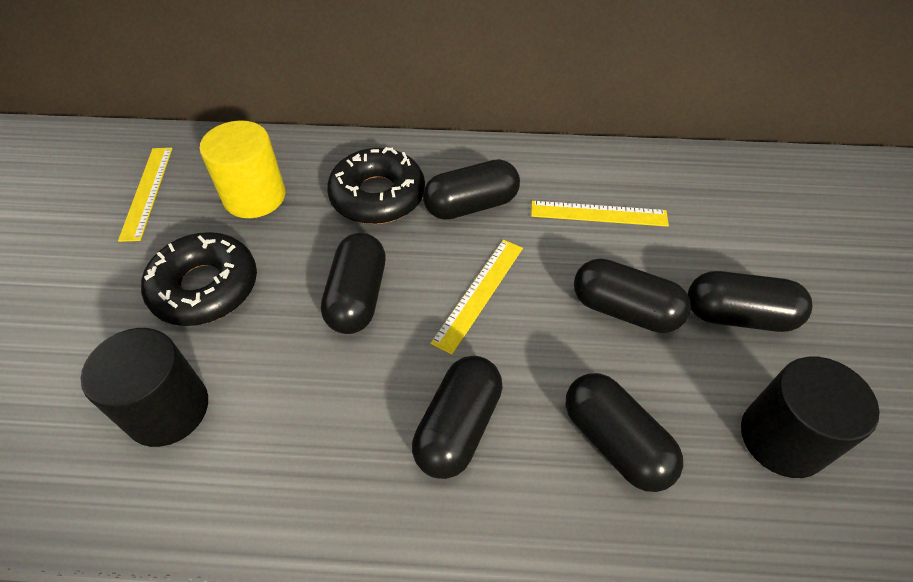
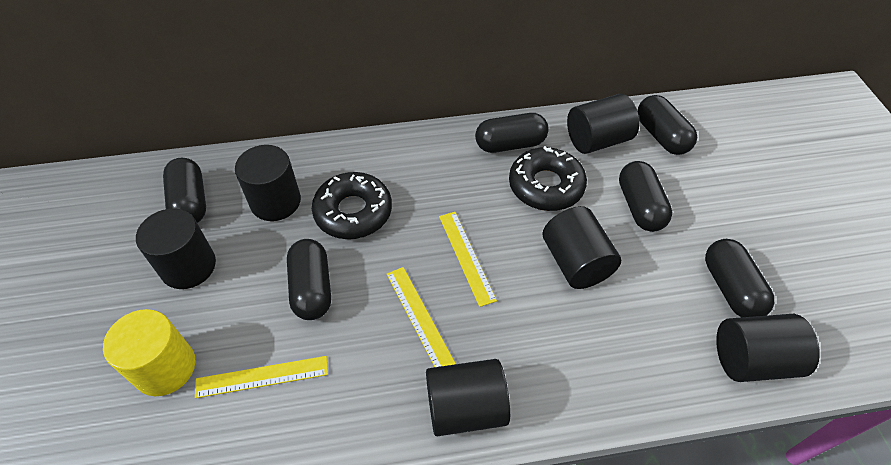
black cylinder: [81,328,208,447] [741,357,880,478] = 2 -> [136,208,216,289] [235,145,301,221] [426,359,510,436] [542,206,621,289] [567,94,639,154] [716,314,820,382] = 6

